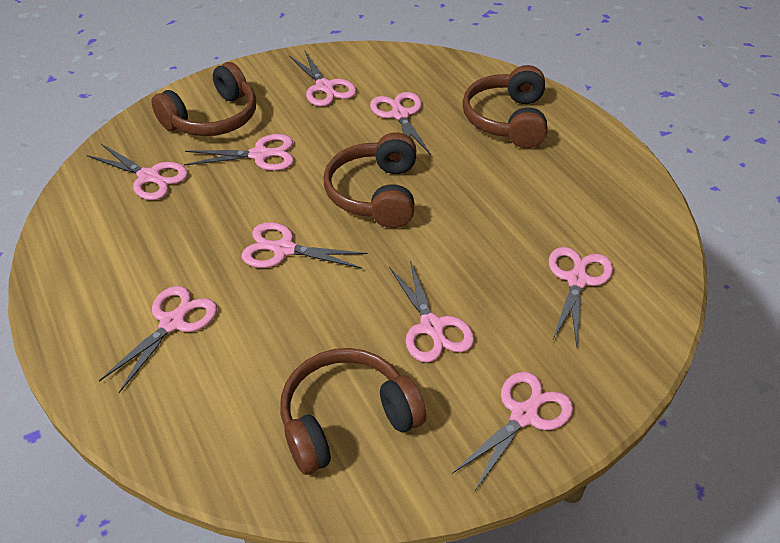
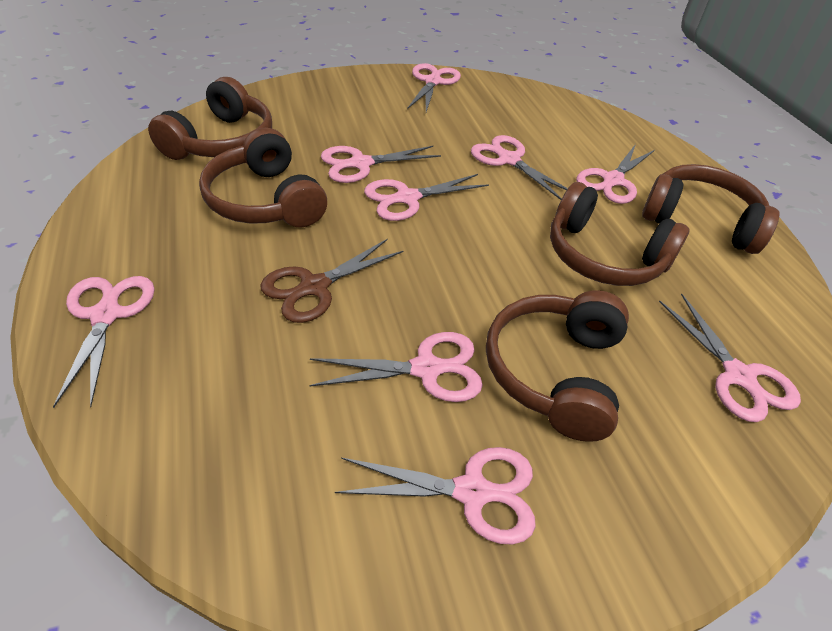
brown headphones: [151,62,256,136] [280,348,426,475] [324,132,416,228] [462,65,547,148] = 4 -> [148,77,272,160] [199,128,327,228] [486,290,629,442] [550,182,690,286] [642,164,779,254] = 5
brown scissors: none = 0 -> [260,239,404,323] = 1

